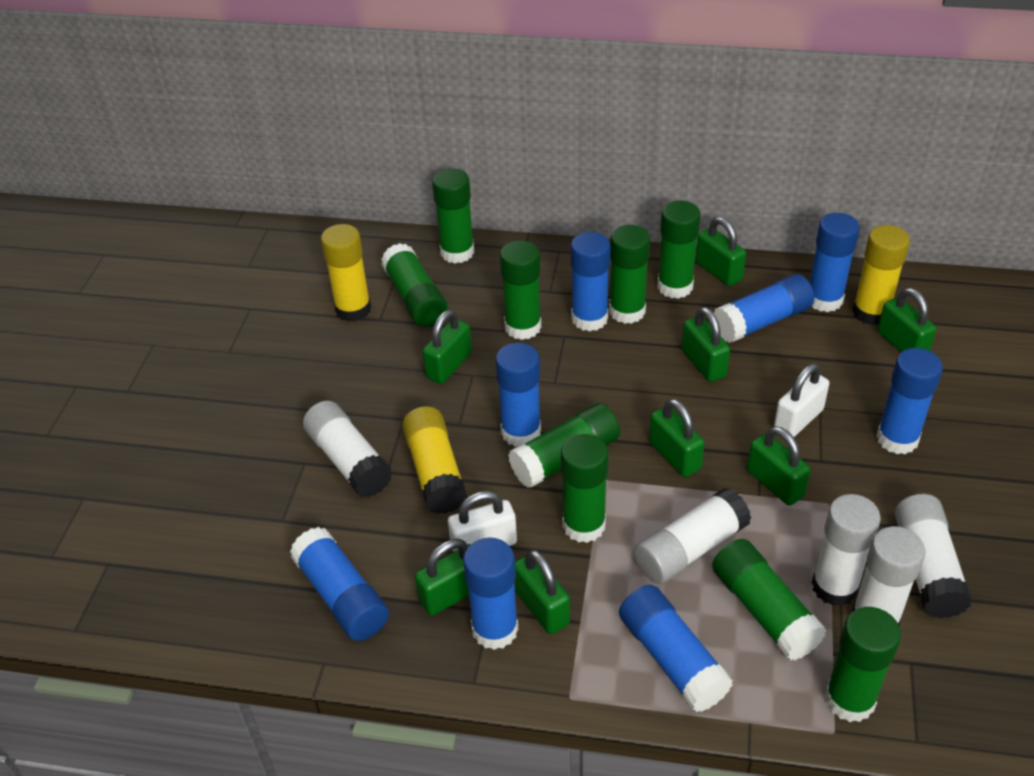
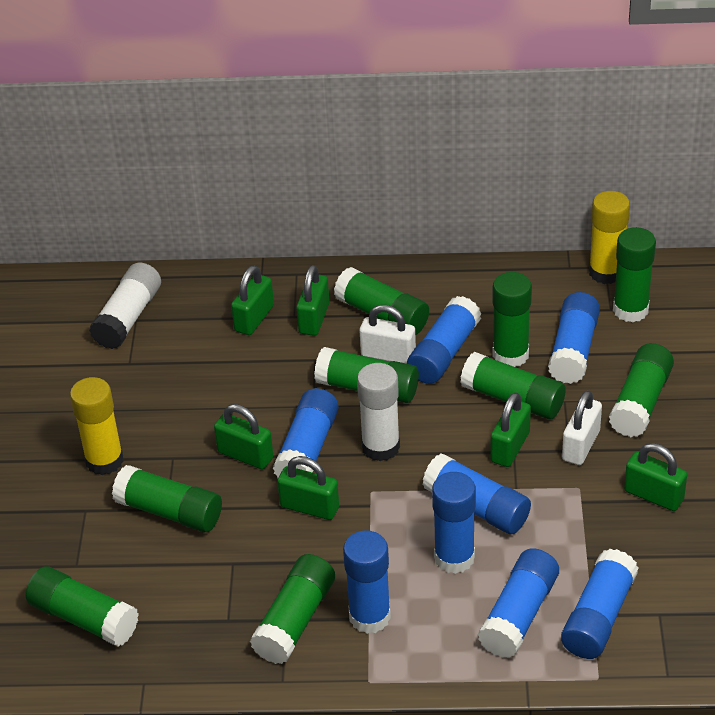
green padlock: [415,539,471,616] [423,310,472,384] [514,549,570,634] [649,399,705,477] [681,307,730,382] [696,217,746,286] [747,426,811,505] [878,288,936,352] = 8 -> [214,404,273,469] [231,265,274,335] [277,456,339,520] [296,265,330,336] [490,392,531,467] [624,443,687,511] = 6
white glue stick: [303,401,392,498] [634,488,751,584] [812,494,881,606] [852,526,925,626] [895,494,973,618] = 5 -> [89,263,161,349] [357,363,400,461] = 2
yellow glue stick: [321,224,371,322] [402,406,467,514] [852,225,910,325] = 3 -> [70,377,124,475] [589,191,630,284] = 2

